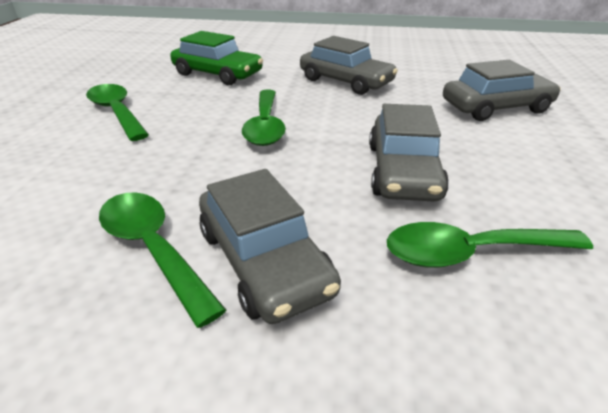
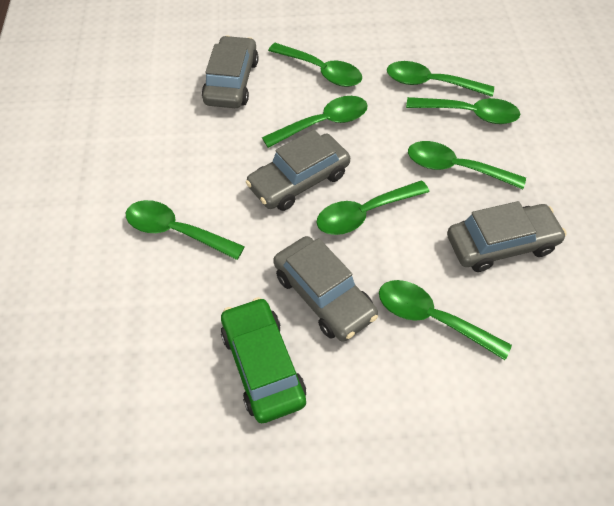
green spoon: [86,84,149,141] [99,192,226,328] [242,90,286,146] [387,222,593,268] = 4 -> [126,200,245,260] [262,96,368,148] [268,43,362,87] [316,181,429,235] [379,280,512,360] [387,61,494,97] [406,97,520,124] [408,141,526,189] = 8

